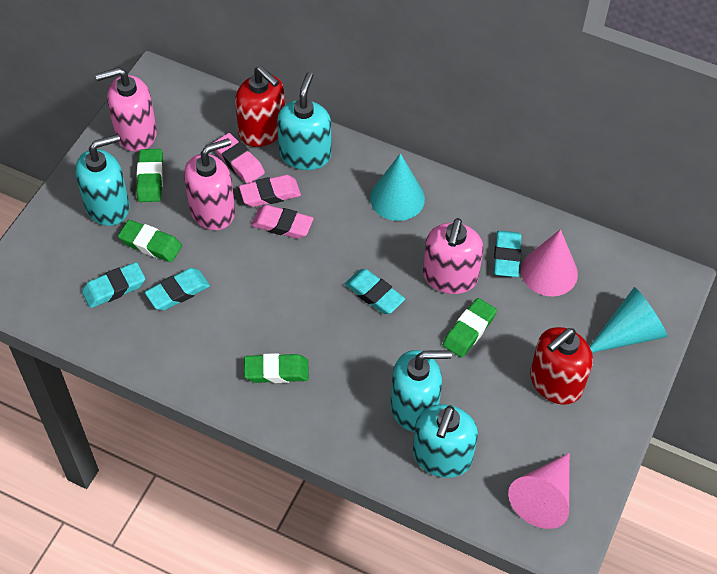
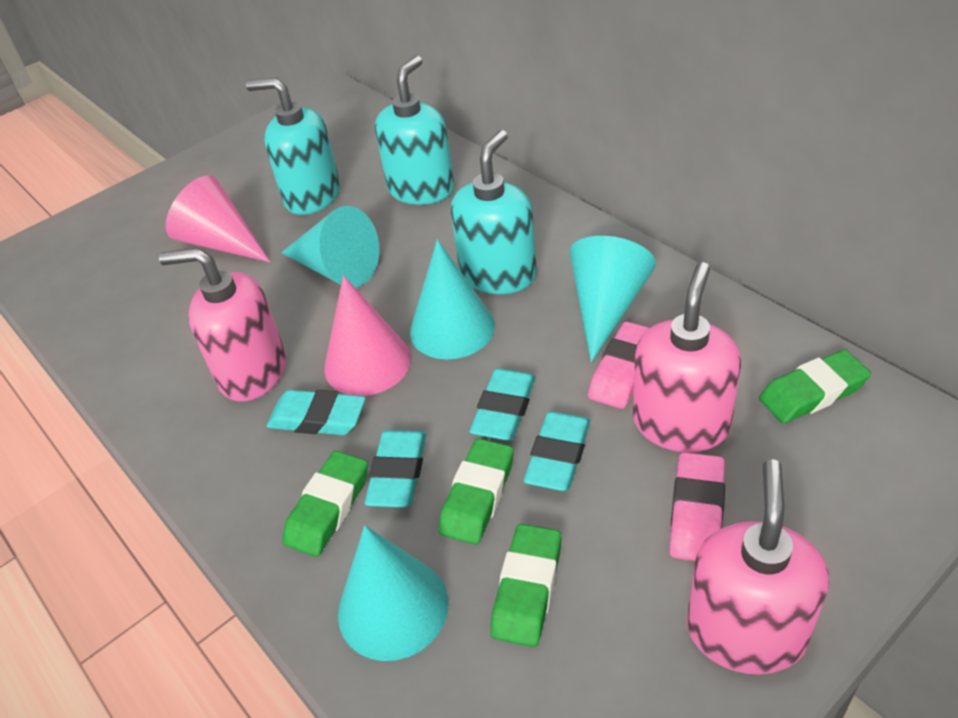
pink eraser: [213,133,265,184] [239,175,301,207] [251,205,313,239] = 3 -> [588,322,650,409] [669,452,725,561] = 2
red soap dispenser: [235,66,285,147] [530,327,593,405] = 2 -> none = 0
turquoise cone: [370,153,425,221] [589,287,667,353] = 2 -> [281,206,379,288] [338,525,449,661] [410,240,495,359] [569,236,656,363] = 4
turquoise soap dispenser: [75,134,130,226] [277,72,331,170] [390,350,452,432] [413,404,478,478] = 4 -> [246,78,340,215] [375,56,454,205] [451,130,537,294] = 3

